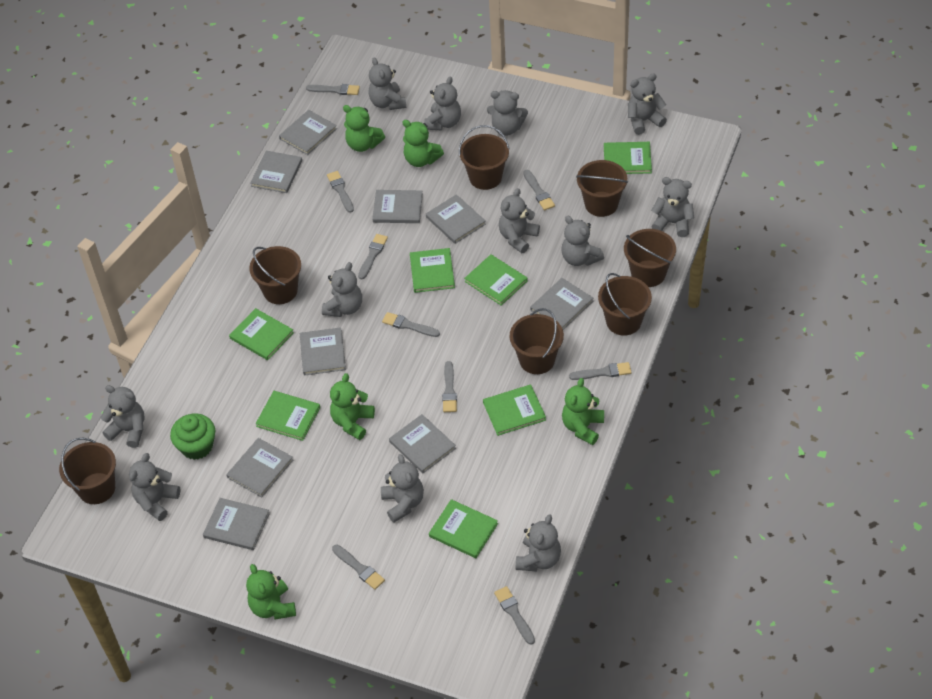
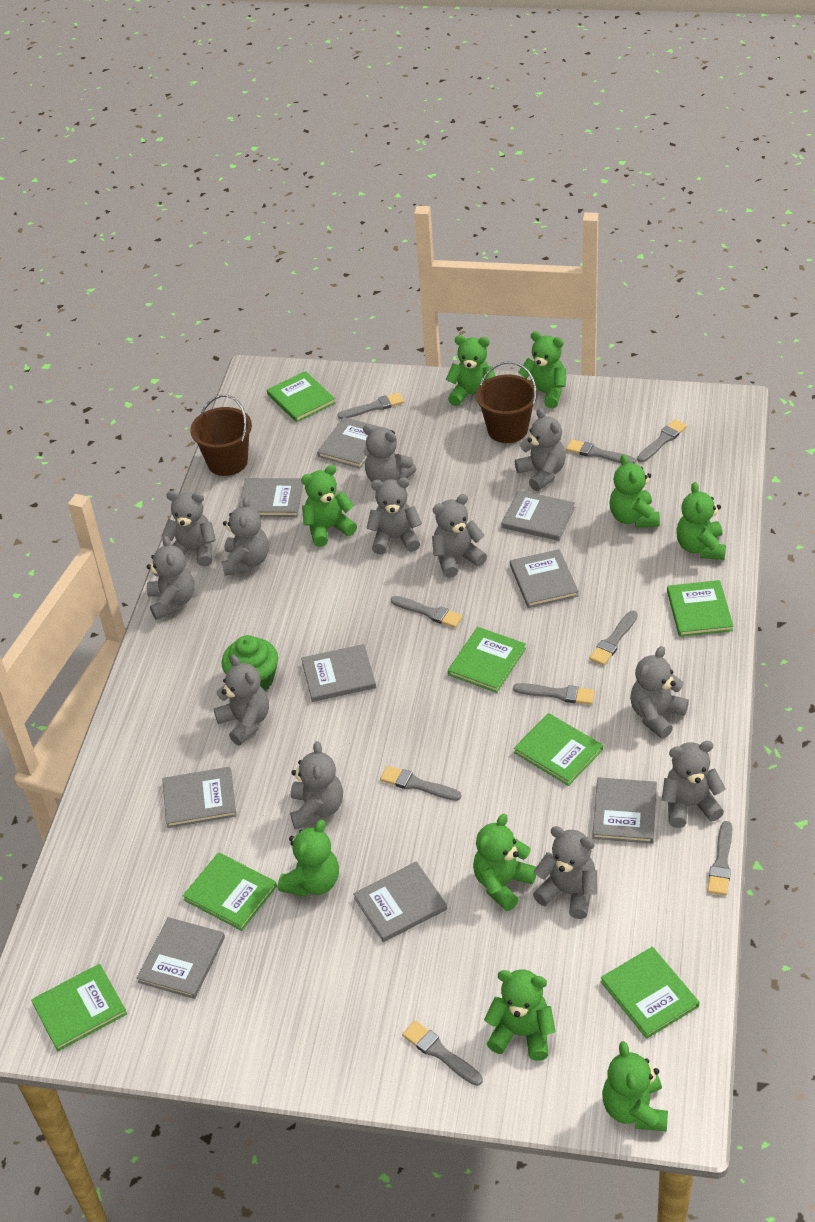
brown bucket: [59,437,116,504] [249,246,301,304] [459,125,509,190] [510,308,564,374] [576,160,628,217] [598,273,652,336] [624,229,676,287] = 7 -> [190,395,252,476] [476,361,537,443] = 2
green teddy bear: [246,564,296,619] [330,373,375,440] [343,105,385,152] [402,120,444,167] [562,378,604,445] = 5 -> [278,820,339,897] [301,465,357,547] [446,335,495,407] [473,814,536,911] [484,969,555,1061] [518,331,566,408] [602,1041,668,1131] [609,454,660,528] [676,482,726,560] = 9

